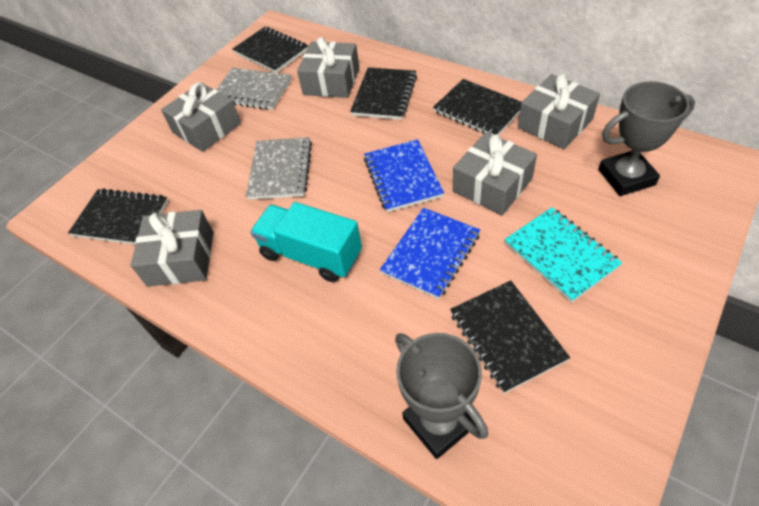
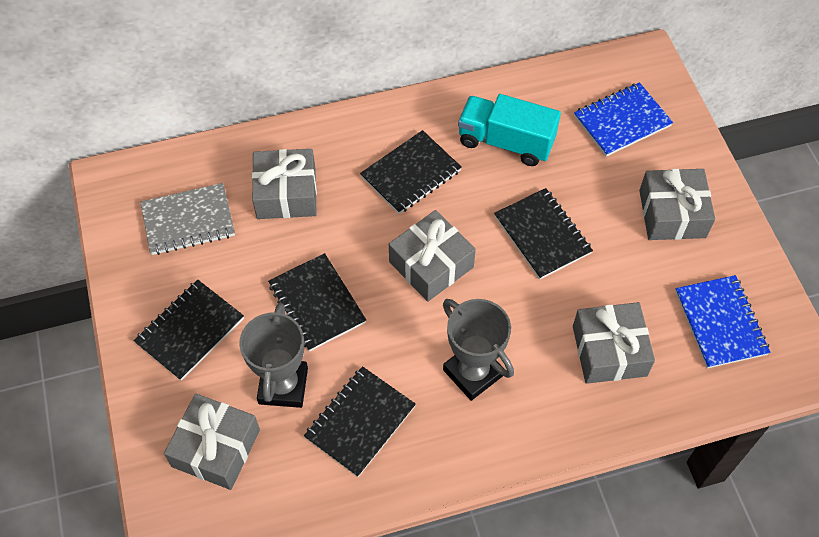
grey notebook: [216,68,292,110] [246,137,312,200] = 2 -> [140,183,235,255] = 1
turquoise notebook: [504,208,622,303] = 1 -> none = 0

